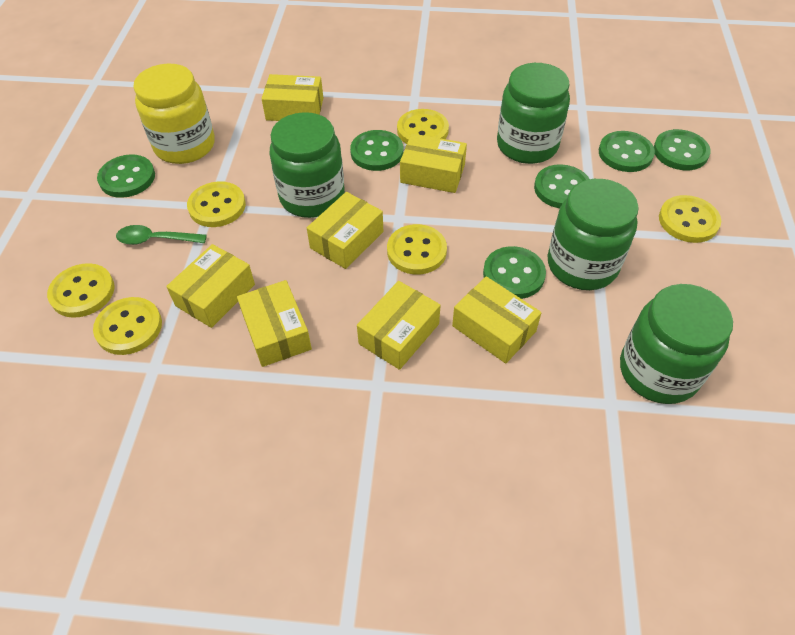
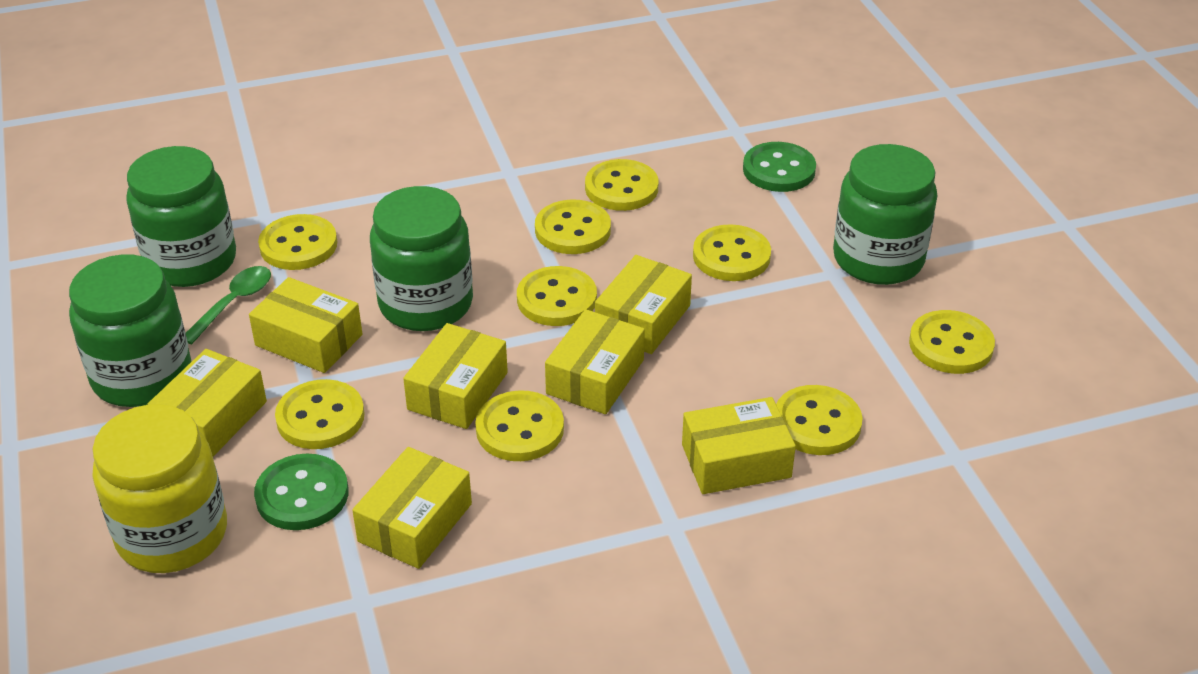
green button: [97,154,155,198] [350,130,403,171] [483,246,546,299] [534,164,589,208] [599,131,655,172] [654,129,711,170] = 6 -> [254,454,348,530] [743,142,816,192] = 2
yellow button: [47,263,115,318] [93,297,162,355] [187,181,246,227] [387,224,447,275] [397,109,449,144] [659,195,721,243] = 6 -> [258,214,337,270] [275,379,365,449] [475,390,564,461] [517,266,597,326] [535,200,611,254] [585,159,658,211] [693,224,771,281] [776,385,862,455] [909,310,995,374] = 9

